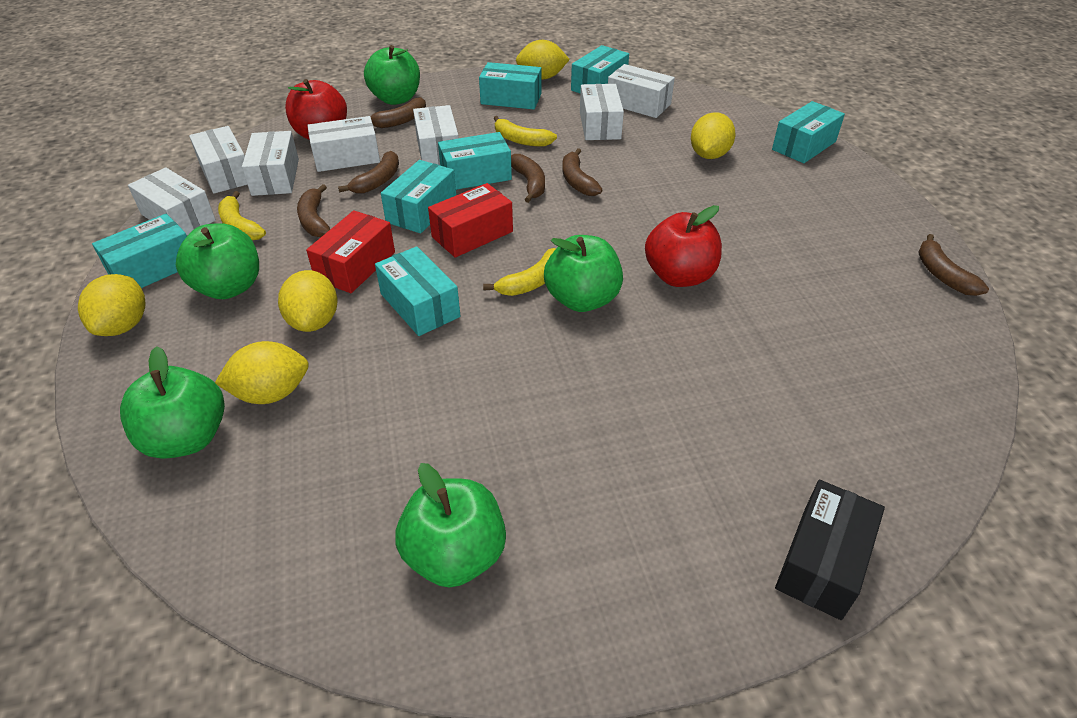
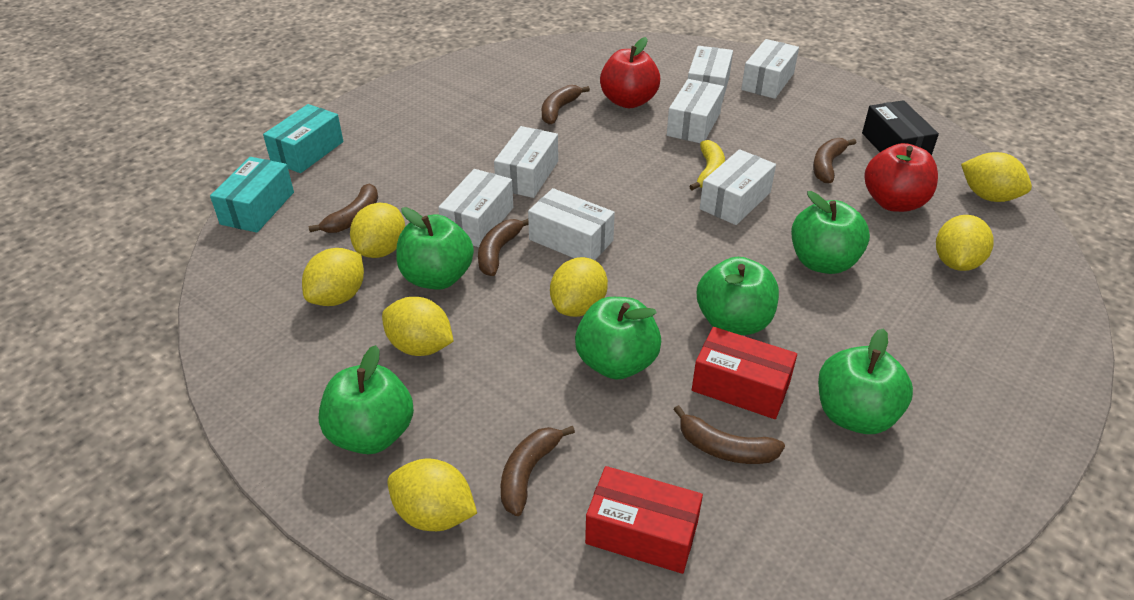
green apple: [120,346,225,459] [176,223,259,299] [364,45,420,105] [395,463,506,588] [544,235,623,312] = 5 -> [319,345,414,454] [396,207,474,290] [575,297,661,380] [697,257,779,335] [791,191,870,274] [818,328,913,434] = 6
turquoise box: [92,214,187,288] [375,246,460,336] [381,160,456,233] [438,132,512,190] [479,62,542,110] [571,45,629,93] [772,101,845,163] = 7 -> [210,157,294,233] [263,104,343,173] = 2
yellow banana: [218,191,266,240] [483,248,556,296] [493,116,557,147] = 3 -> [689,140,725,191] = 1
yellow lemon: [78,274,145,336] [215,341,309,404] [278,270,338,332] [516,40,570,80] [691,112,736,159] = 5 -> [302,248,364,306] [350,203,405,258] [382,297,454,356] [387,459,477,531] [550,257,608,317] [936,215,994,271] [961,152,1032,202] = 7

